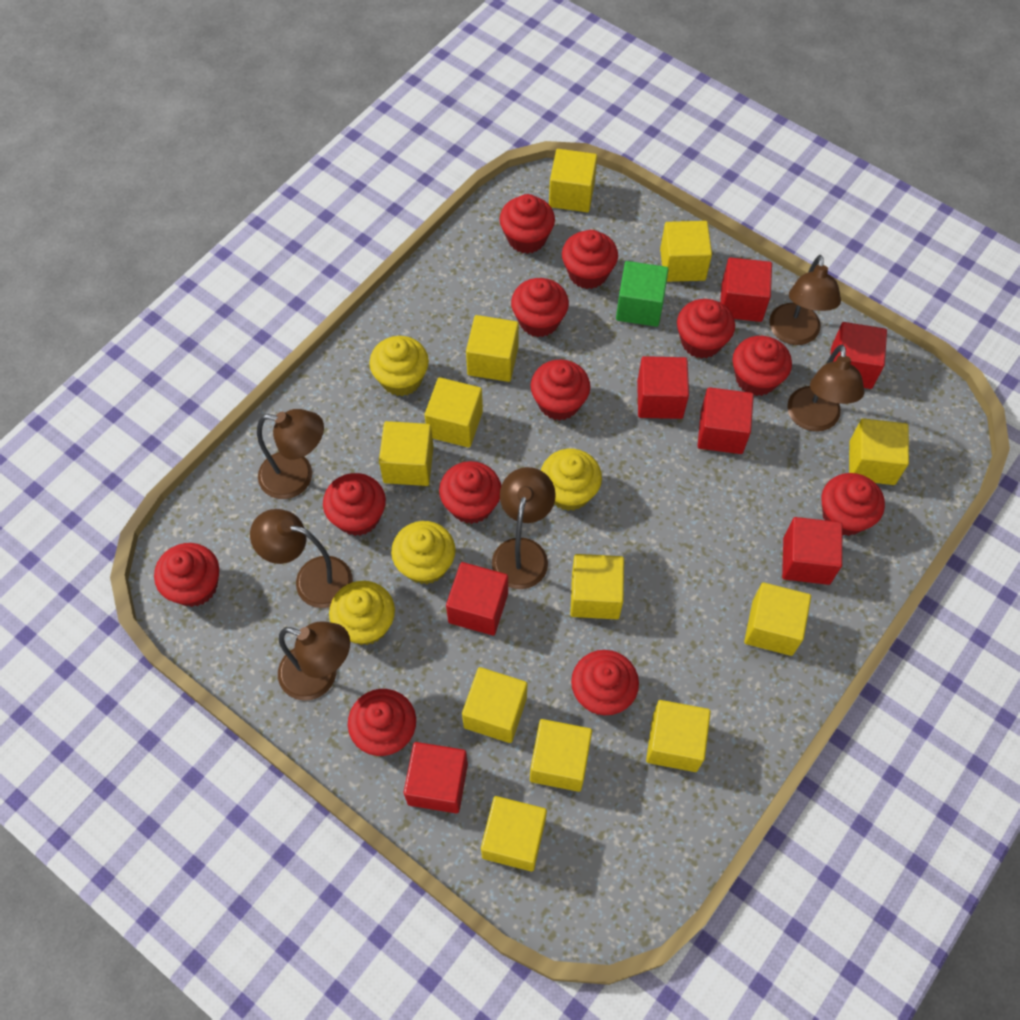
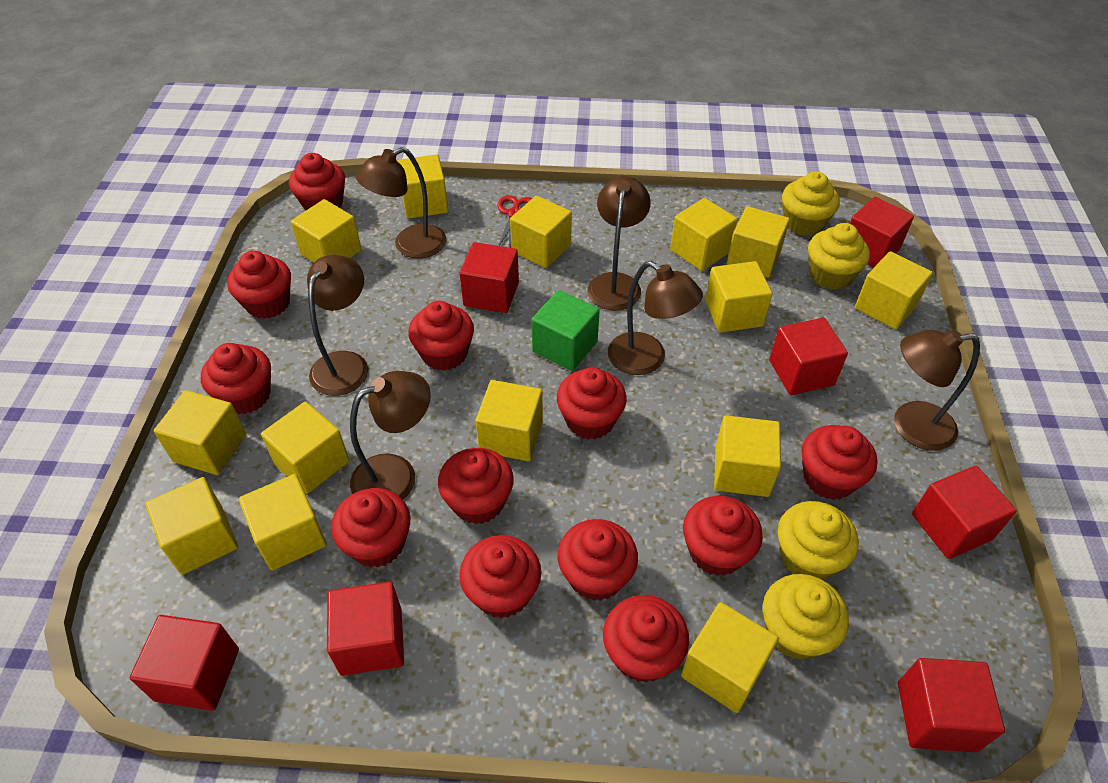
red scissors: none = 0 -> [497,195,532,248] = 1
yellow cube: [379,421,434,486] [425,377,483,448] [462,667,527,743] [466,315,519,382] [481,796,547,872] [530,719,592,792] [549,149,597,212] [570,554,624,619] [646,700,711,772] [660,221,712,282] [744,582,811,656] [849,418,909,485] = 12 -> [145,477,238,575] [154,390,246,475] [239,474,327,571] [261,402,349,494] [291,199,362,263] [397,154,448,219] [476,380,543,461] [510,196,572,268] [670,198,738,271] [681,602,779,713] [705,261,772,333] [714,415,781,497] [727,206,790,278] [855,251,933,330] = 14

